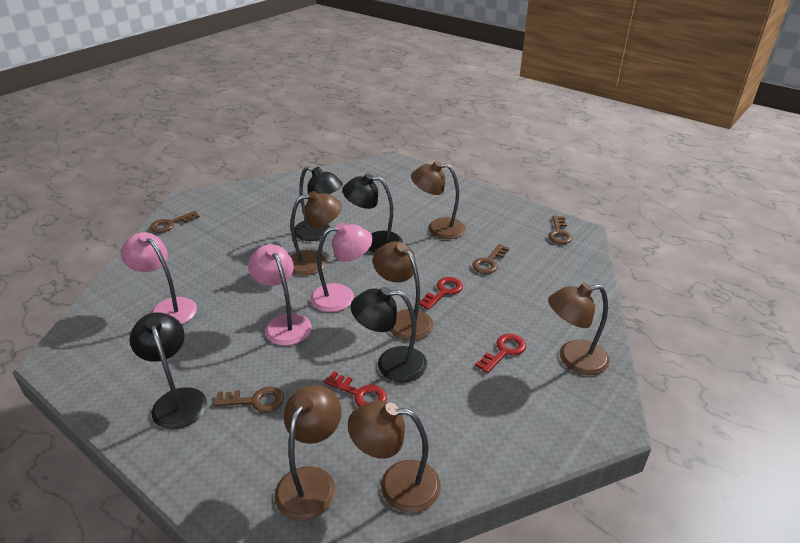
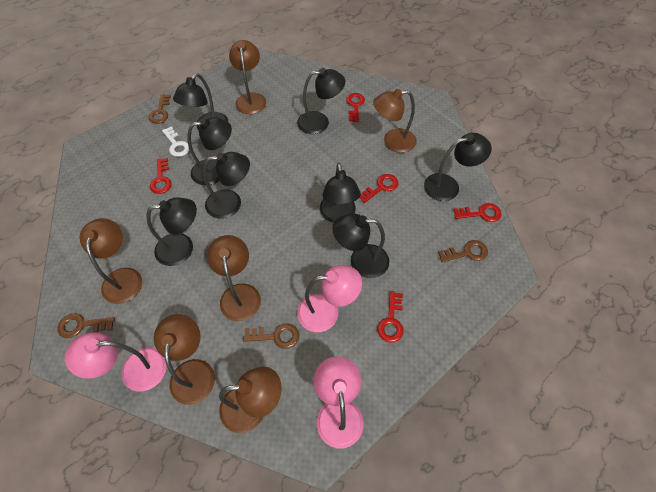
black lamp: [130,313,207,429] [294,166,343,241] [342,174,403,253] [350,287,427,382] = 4 -> [146,197,197,266] [173,73,228,130] [188,117,232,186] [203,152,250,219] [297,68,345,134] [320,163,361,223] [332,213,389,278] [424,133,492,201] = 8
red key: [324,371,387,406] [419,277,463,310] [475,334,526,373] = 3 -> [150,158,172,194] [346,93,365,122] [359,174,398,203] [377,291,404,343] [453,203,502,222] = 5
white key: none = 0 -> [162,127,189,157] = 1

